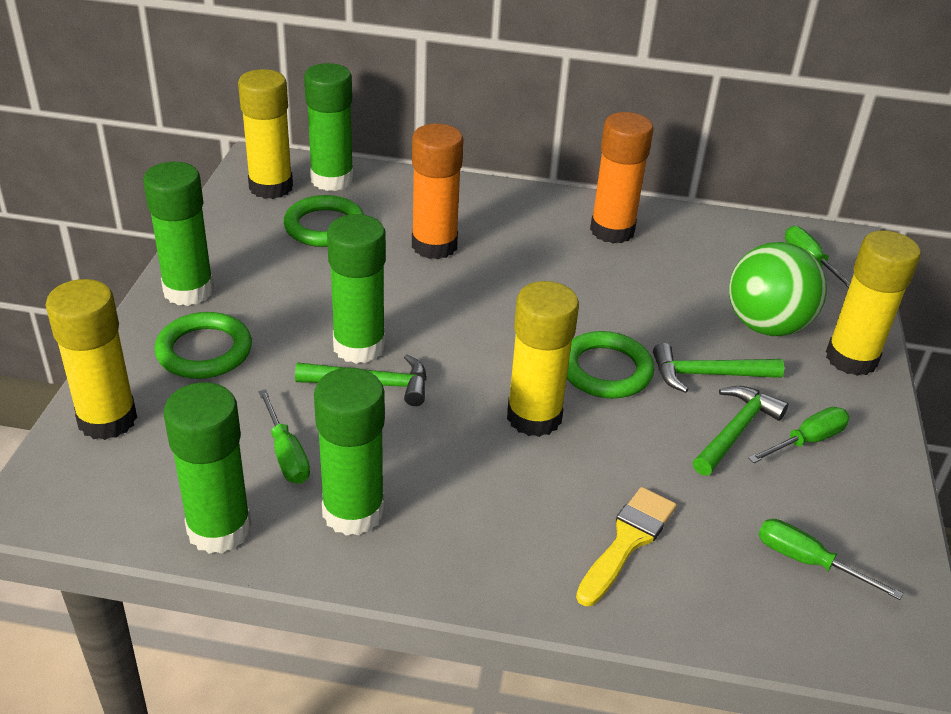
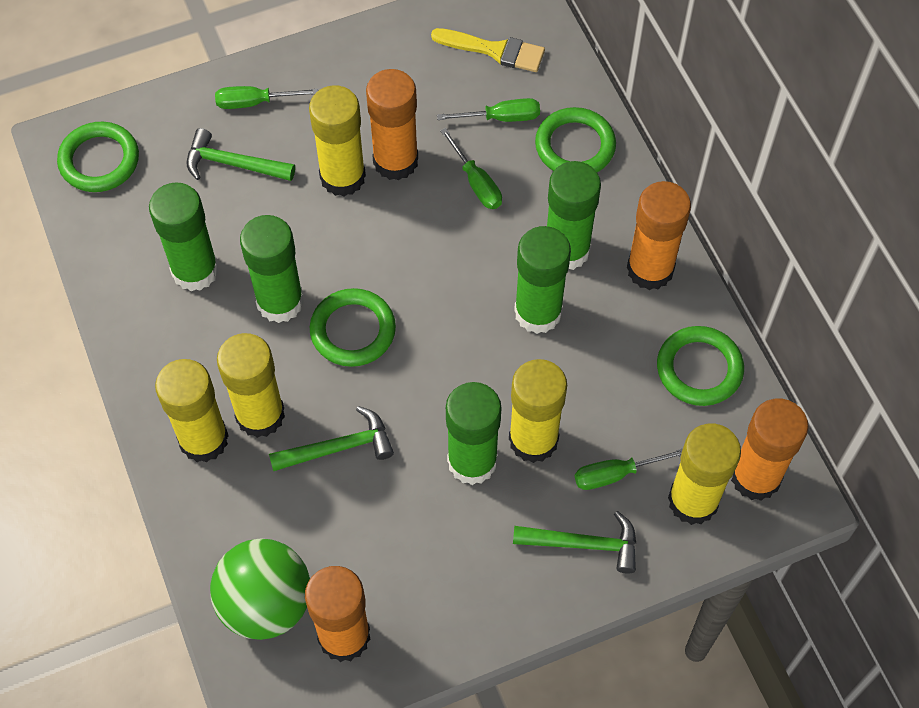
green ring: [154,312,252,379] [284,195,364,247] [567,331,654,399] = 3 -> [57,122,139,192] [310,288,396,367] [535,107,616,172] [657,326,744,406] = 4
orange glue stick: [412,124,463,259] [590,112,654,244] = 2 -> [305,566,370,662] [366,69,418,180] [627,181,691,290] [731,399,809,501] = 4
yellow glue stick: [46,279,137,440] [238,69,293,199] [507,281,579,437] [826,230,921,376] = 4 -> [155,359,229,463] [217,333,285,438] [309,85,366,196] [509,359,567,463] [668,424,741,525] = 5

